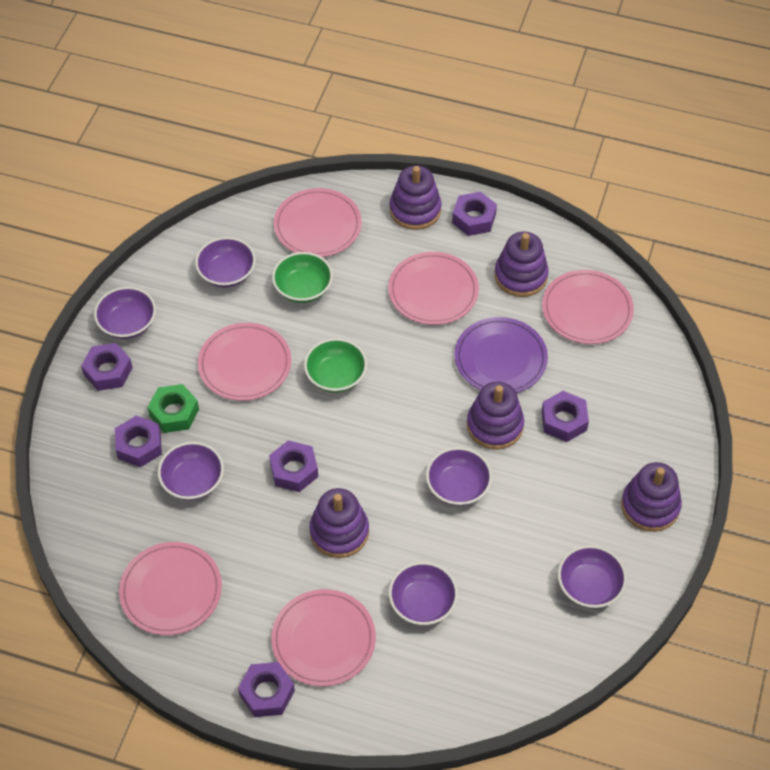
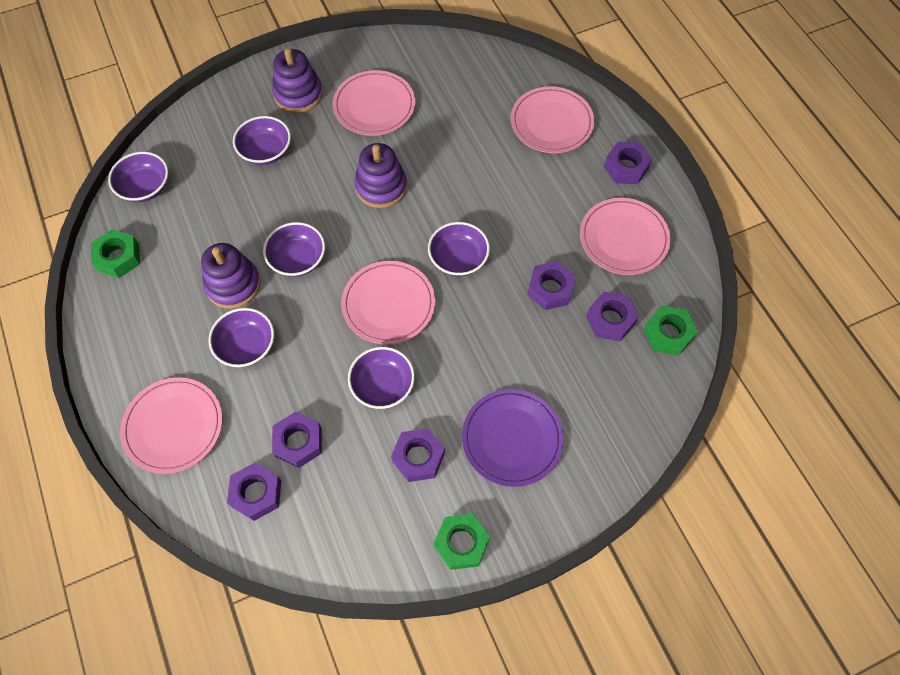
green bowl: [272,252,333,303] [304,338,367,393] = 2 -> none = 0
green nut: [148,384,199,433] = 1 -> [91,229,140,278] [434,514,490,570] [644,305,698,356] = 3
pink plate: [119,542,222,635] [198,323,291,401] [271,589,376,686] [274,188,362,257] [388,252,479,325] [542,270,634,344] = 6 -> [120,377,222,474] [333,70,415,136] [341,261,435,345] [511,86,594,153] [580,198,671,275] = 5
purple stacking toy: [309,488,369,558] [389,166,441,230] [467,381,524,449] [495,232,549,297] [621,462,682,532] = 5 -> [201,243,261,309] [272,48,323,113] [354,143,407,208] = 3

